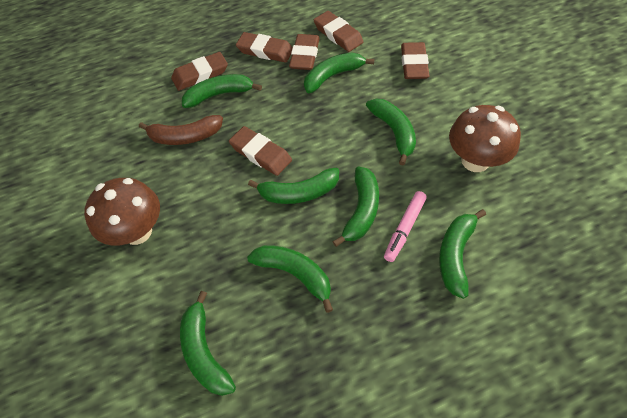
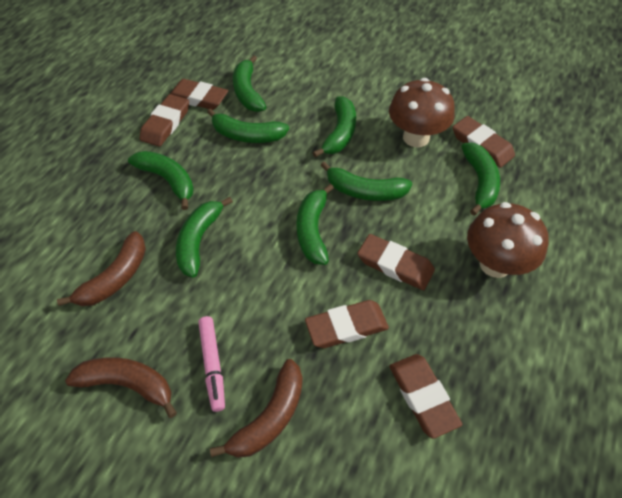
brown banana: [139,115,223,145] = 1 -> [57,231,146,306] [65,357,177,418] [210,359,303,458] = 3

